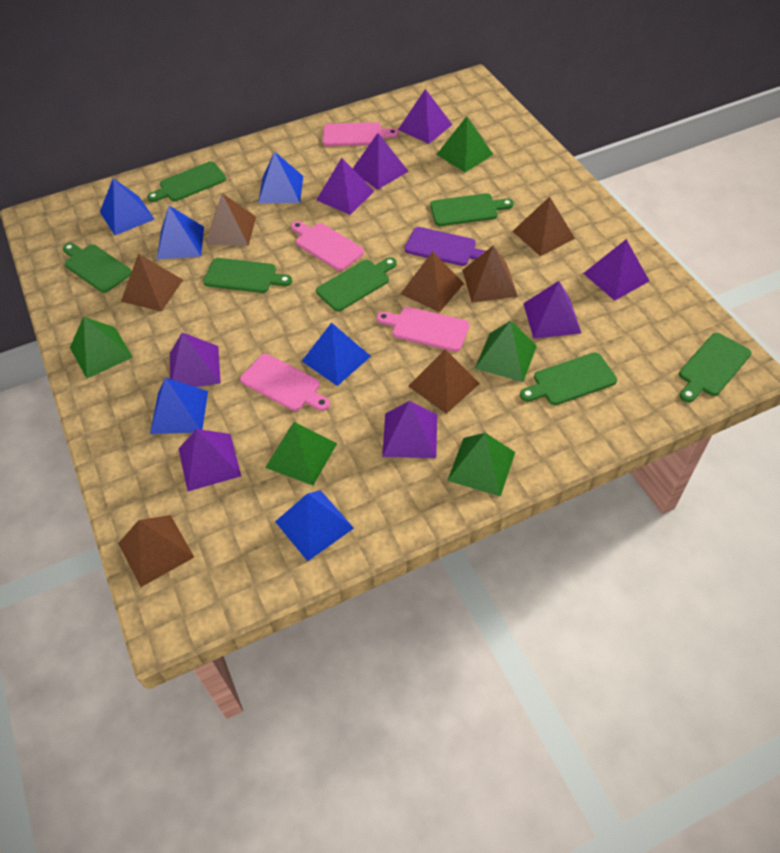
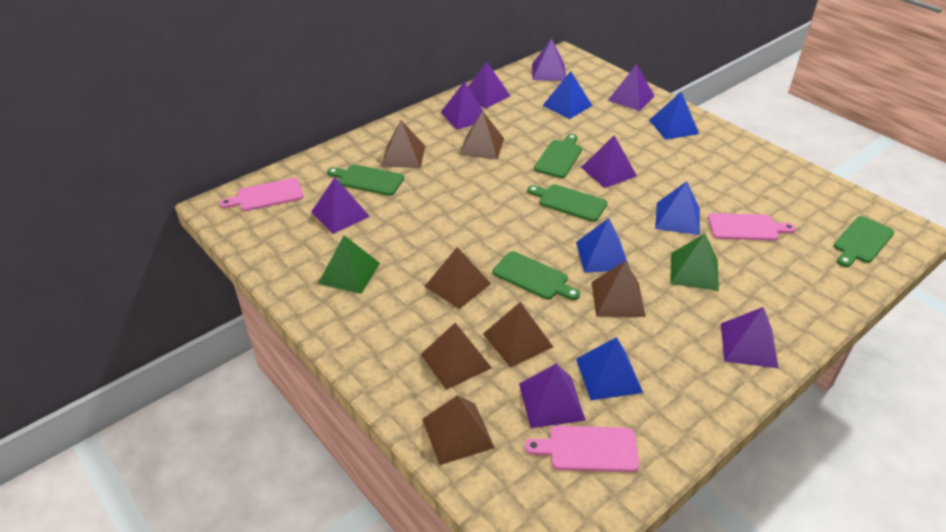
blue pyramid: [100,178,155,235] [150,377,208,434] [157,206,204,260] [258,151,303,204] [275,490,354,561] [302,322,371,386] = 6 -> [542,71,592,119] [576,218,629,273] [576,337,643,400] [649,92,699,140] [655,181,700,235] = 5
green cutting board: [63,243,132,293] [147,161,226,202] [203,258,292,293] [316,257,397,311] [430,193,514,226] [520,352,617,405] [679,333,751,402] = 7 -> [327,164,404,196] [493,251,580,300] [527,184,607,222] [534,134,582,178] [833,216,894,267] = 5
green pyramid: [70,316,133,378] [265,422,337,485] [436,116,493,172] [447,433,515,496] [475,321,537,382] = 5 -> [318,235,380,294] [670,234,719,291] = 2
pink cutting board: [240,354,330,411] [291,221,364,271] [323,122,399,146] [376,307,470,352] = 4 -> [220,178,303,211] [524,426,639,472] [708,213,796,241] = 3
purple cutting board: [405,227,485,266] = 1 -> none = 0

